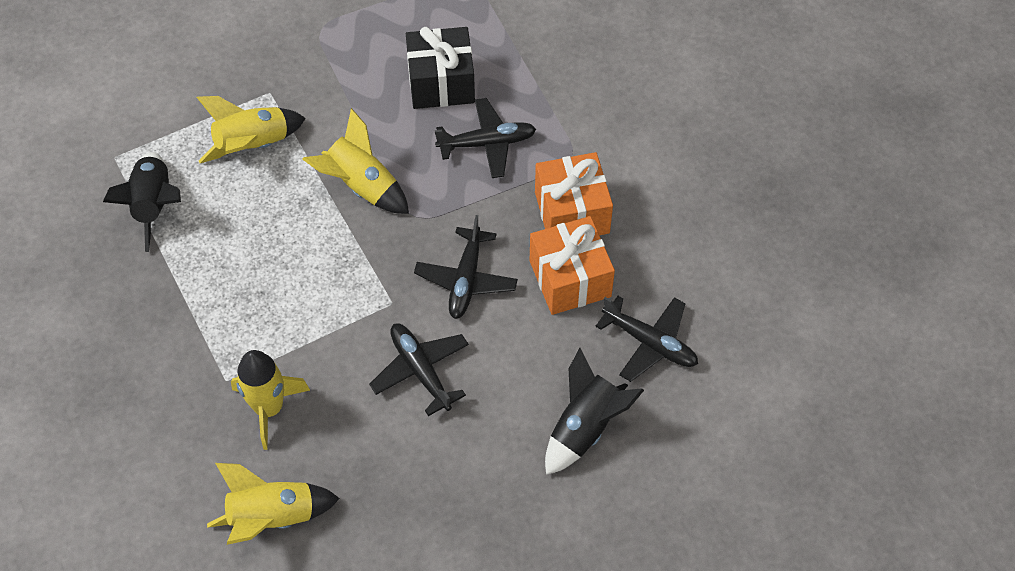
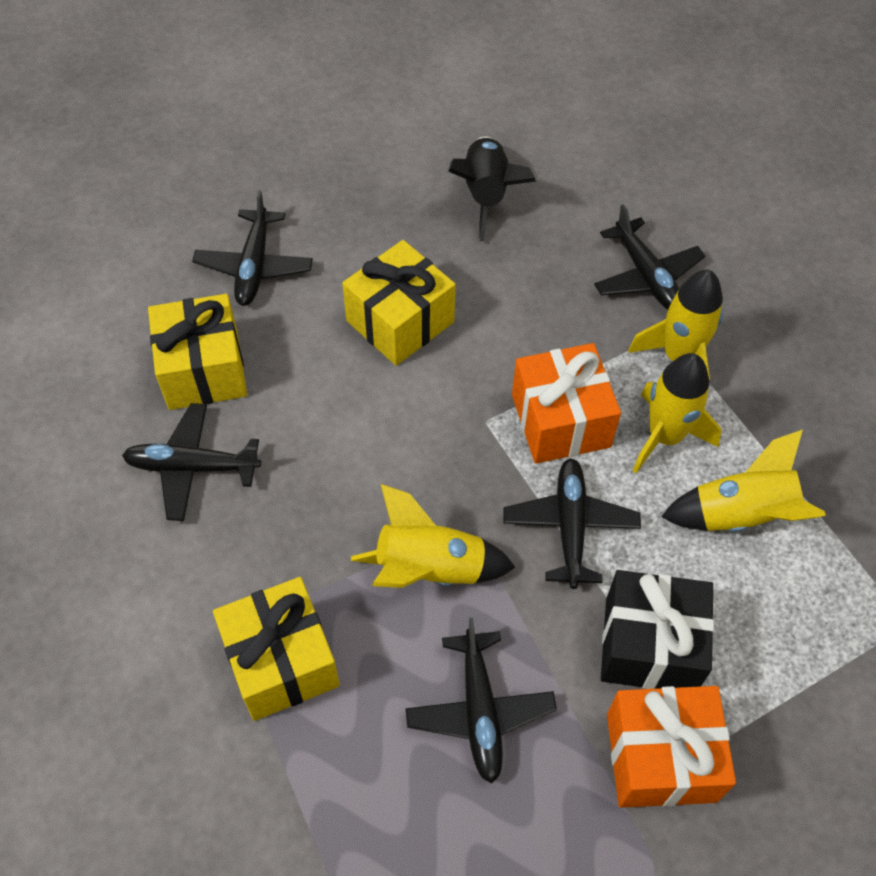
black plane: [369,323,469,416] [414,215,518,319] [434,98,536,178] [595,296,698,382] = 4 -> [122,403,261,521] [192,191,313,306] [405,618,557,783] [503,458,641,589] [594,204,705,310] = 5
black rocket: [103,152,181,252] [545,348,644,475] = 2 -> [448,136,536,241] = 1
yellow gift: none = 0 -> [148,294,247,410] [213,577,340,721] [342,240,456,366] = 3

